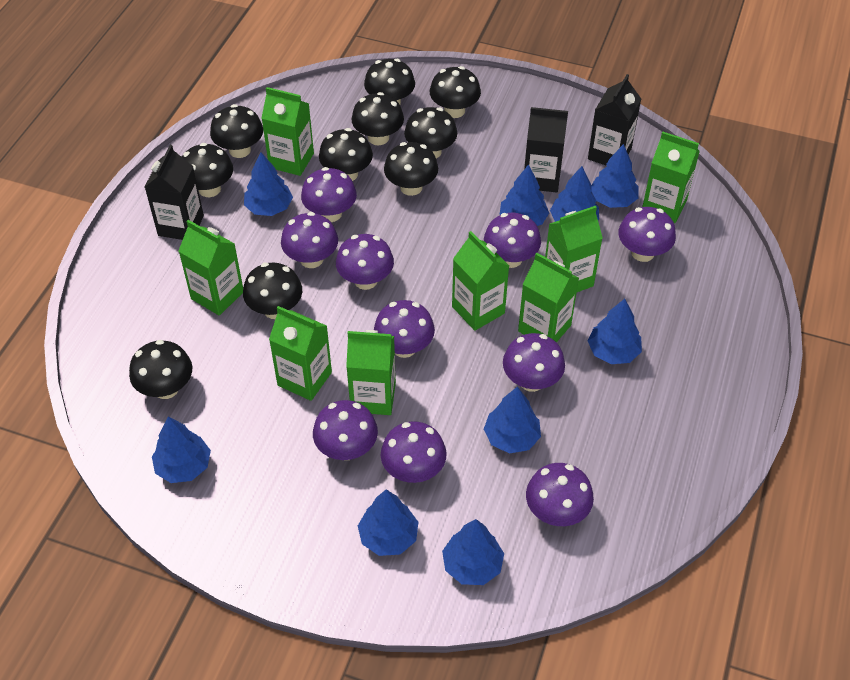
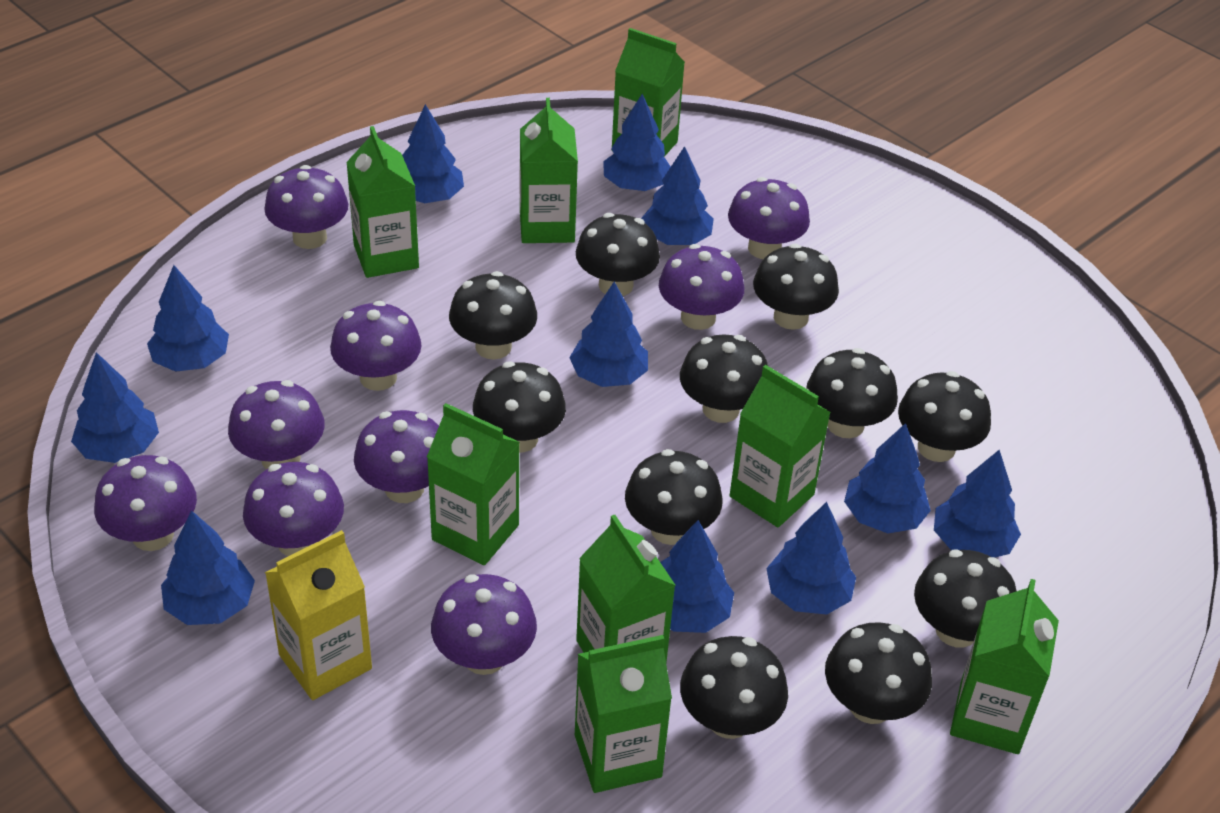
black carton: [145,145,204,240] [524,107,568,192] [588,74,641,166] = 3 -> none = 0
black mushroom: [129,340,193,399] [182,143,233,197] [210,104,263,158] [243,262,302,319] [319,128,373,181] [352,92,404,145] [364,59,415,105] [384,142,438,196] [404,107,457,159] [430,66,481,118] = 10 -> [449,271,537,360] [473,362,566,453] [576,213,660,296] [625,449,722,545] [680,334,768,423] [680,636,788,739] [753,243,839,330] [806,348,898,438] [825,622,932,724] [898,371,991,462] [914,550,1017,647] = 11
blue tree: [152,417,211,483] [244,152,293,216] [358,489,418,556] [442,519,504,585] [484,387,541,453] [500,164,549,226] [550,166,599,222] [588,299,642,364] [591,144,639,208] = 9 -> [71,352,159,463] [147,265,229,372] [161,510,255,625] [402,104,464,203] [569,282,648,387] [603,94,671,191] [641,146,714,245] [660,520,734,633] [766,502,856,615] [844,423,931,533] [934,450,1021,558] = 11
purple mushroom: [281,212,338,268] [301,167,357,222] [313,400,378,460] [336,234,394,290] [374,300,435,358] [381,421,447,483] [484,213,541,268] [503,333,565,392] [526,463,594,526] [618,207,676,262] = 10 -> [94,455,197,551] [228,380,325,469] [243,462,344,556] [264,165,348,249] [330,301,422,391] [354,410,439,503] [431,574,537,675] [659,244,744,330] [728,177,810,259] = 9
yellow carton: none = 0 -> [265,530,372,700] = 1

